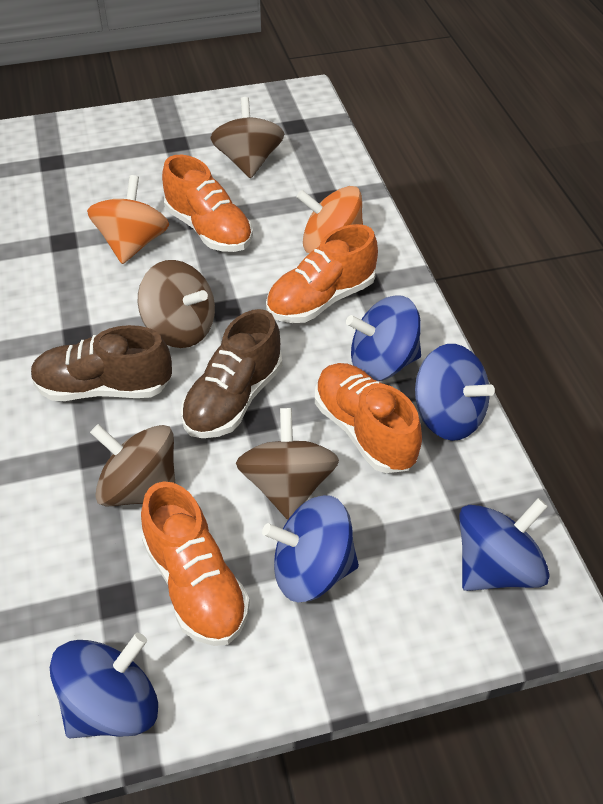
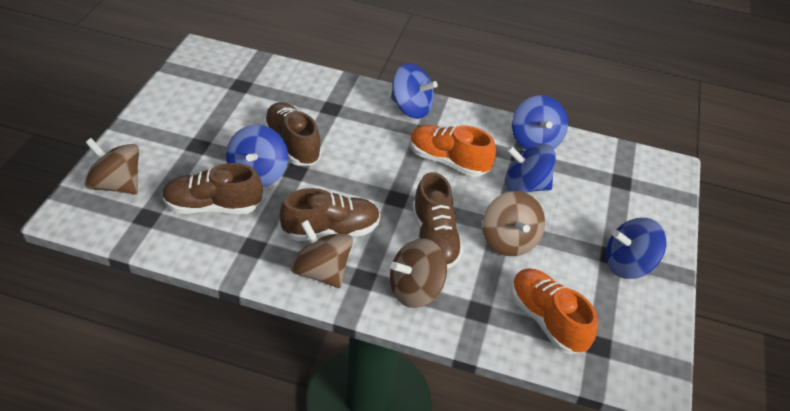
brown shoe: [31,325,172,401] [181,309,282,438] = 2 -> [162,163,263,214] [263,102,322,166] [280,188,380,241] [412,172,463,269] = 4
orange shoe: [141,481,250,646] [162,155,253,252] [266,224,378,323] [315,363,422,473] = 4 -> [410,125,496,177] [511,269,598,354] = 2
orange spinning top: [87,175,169,264] [297,186,363,253] = 2 -> none = 0

